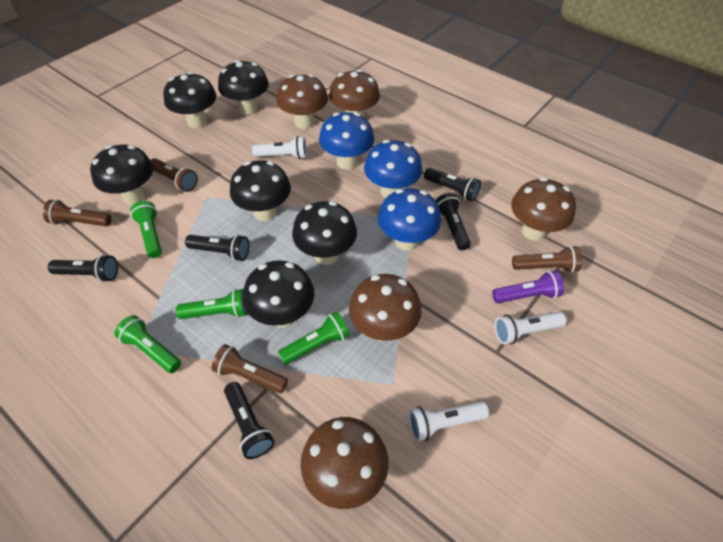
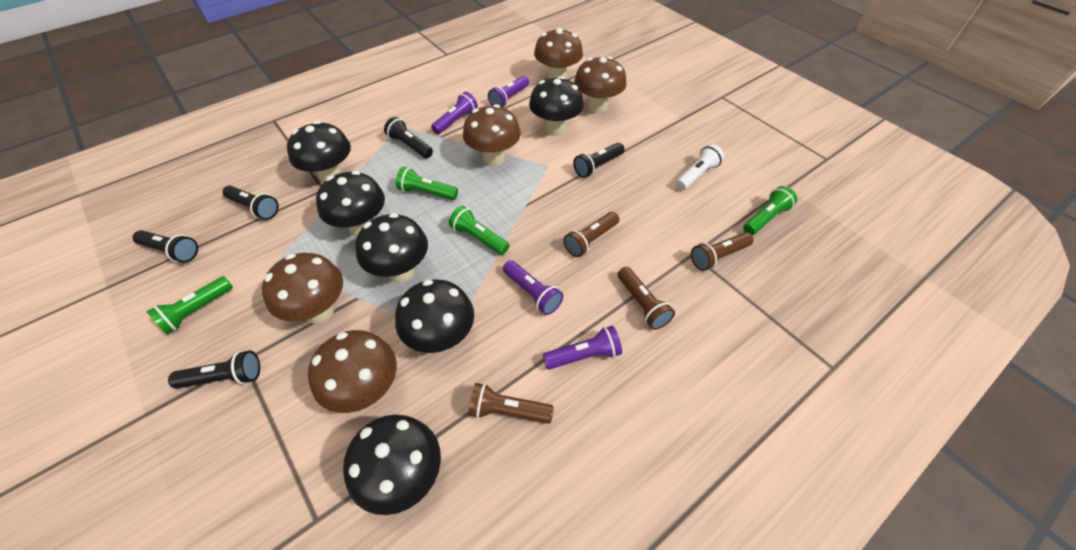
blue mushroom: [319,112,374,170] [364,140,422,198] [378,188,441,251] = 3 -> none = 0
purple flashlight: [492,271,564,303] = 1 -> [431,92,478,134] [488,76,529,107] [503,260,563,315] [543,326,622,370] = 4
white flashlight: [252,136,307,159] [409,401,489,441] [495,312,566,344] = 3 -> [676,144,724,190] = 1

